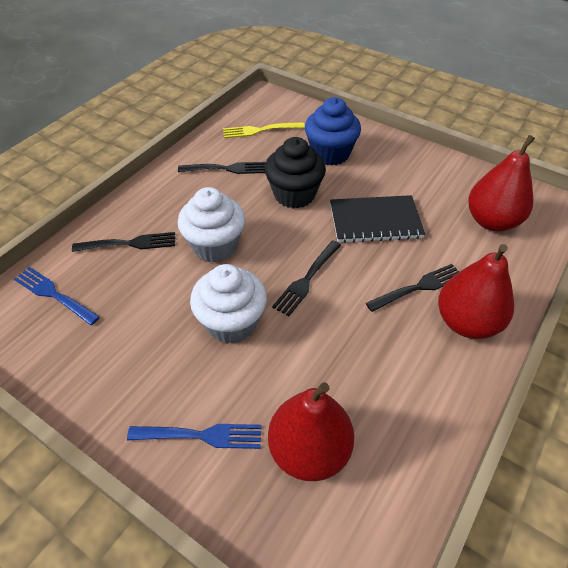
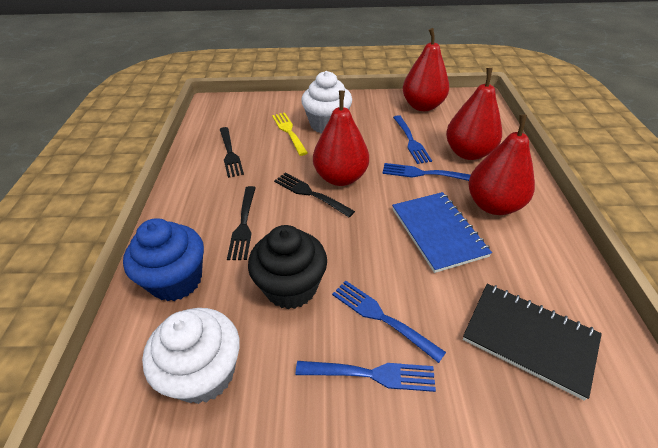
black fork: [72,232,175,252] [178,162,266,174] [272,240,341,316] [366,264,459,312] = 4 -> [220,127,244,178] [227,186,256,260] [274,173,355,217] = 3
blue fork: [14,267,100,325] [127,424,262,449] = 2 -> [296,361,436,392] [332,281,446,363] [382,163,471,181] [393,115,432,164] = 4
blue notebook: none = 0 -> [392,192,492,273] = 1
red pear: [268,382,354,481] [438,244,514,339] [468,135,535,231] = 3 -> [313,91,369,186] [403,28,449,111] [446,68,502,160] [469,115,535,215] = 4

